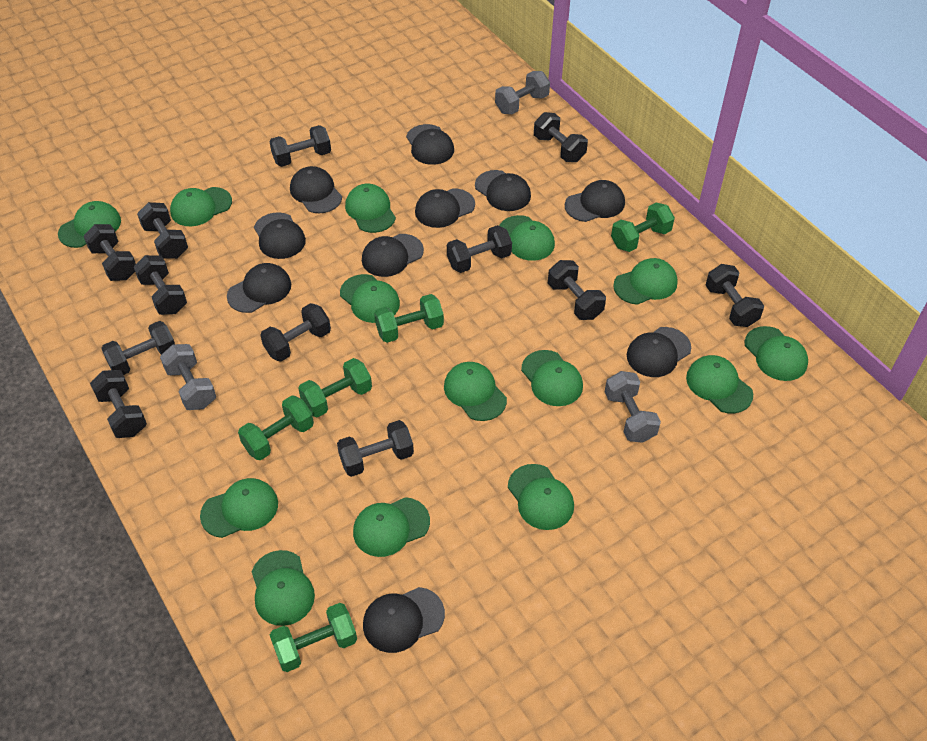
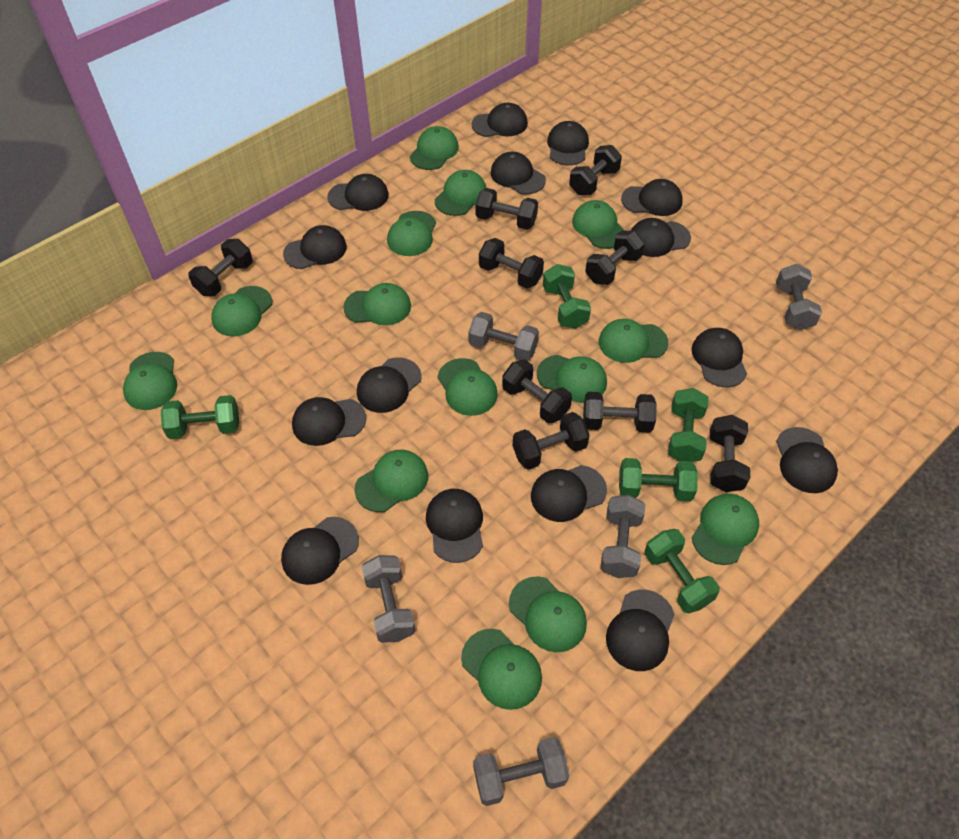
black cap: [227,263,291,313] [254,213,306,259] [290,166,342,213] [362,234,424,277] [363,587,445,653] [406,124,454,165] [415,188,475,228] [475,170,531,211] [565,180,625,222] [627,327,691,377] = 10 -> [281,517,359,585] [283,225,347,269] [292,397,366,446] [327,174,389,211] [357,358,422,413] [426,489,483,563] [472,103,528,137] [491,152,546,194] [531,465,607,522] [547,121,589,165] [606,590,675,671] [621,179,683,216] [631,218,691,257] [691,328,747,387] [776,427,838,493] = 15
black dumbbell: [84,224,136,281] [90,370,147,438] [101,321,175,375] [134,255,187,315] [137,202,188,259] [260,303,331,361] [269,125,331,167] [337,420,414,477] [447,225,512,273] [534,112,588,162] [548,260,606,320] [705,264,764,327] = 12 -> [188,239,253,296] [476,188,538,230] [479,238,544,288] [502,359,572,424] [513,412,590,470] [569,145,622,195] [583,392,657,432] [585,230,644,285] [710,415,750,492] = 9
grey dumbbell: [160,344,216,410] [495,71,550,114] [605,371,661,443] = 3 -> [362,555,416,643] [468,312,539,361] [473,737,569,806] [600,495,646,578] [776,264,822,330] = 5

